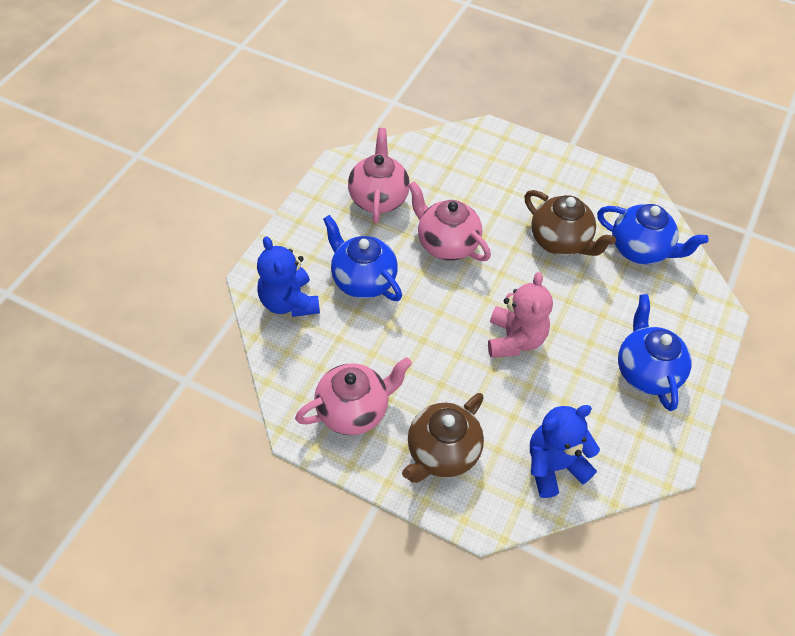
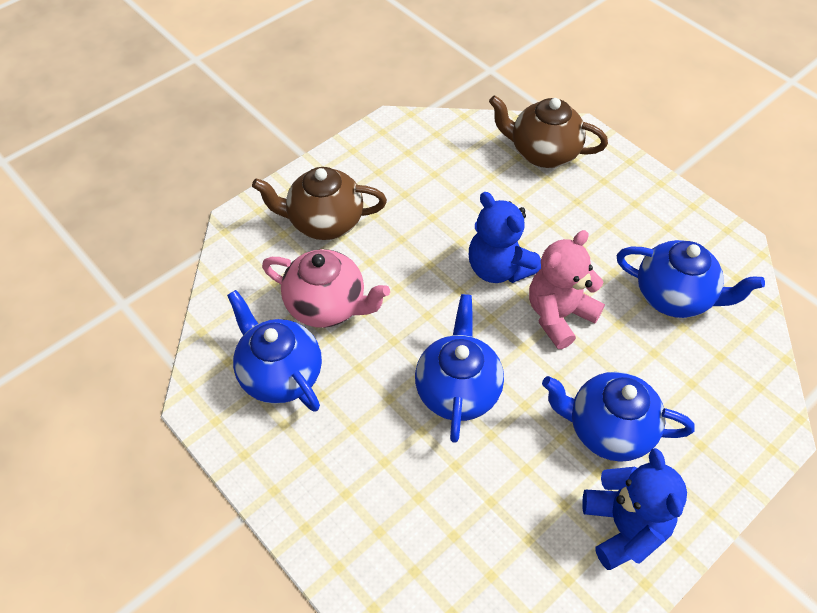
blue teapot: [323,215,402,301] [597,204,709,264] [618,294,692,411] = 3 -> [227,290,322,412] [415,294,504,443] [542,372,695,462] [617,240,765,318] = 4
pink teapot: [295,357,412,435] [348,128,410,224] [408,181,491,261] = 3 -> [262,249,390,328] = 1

